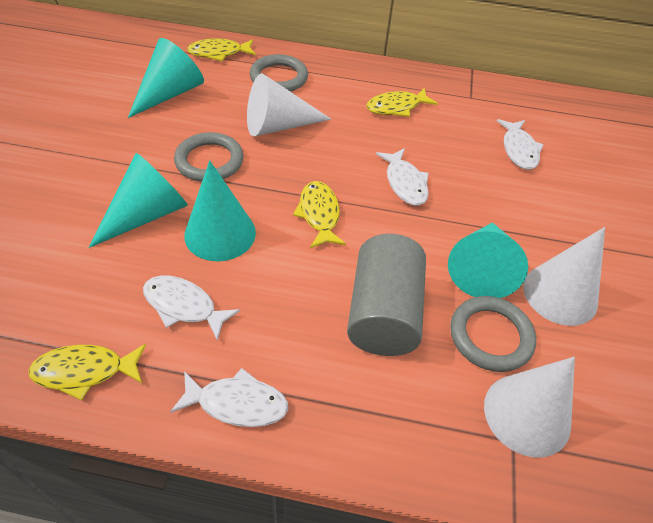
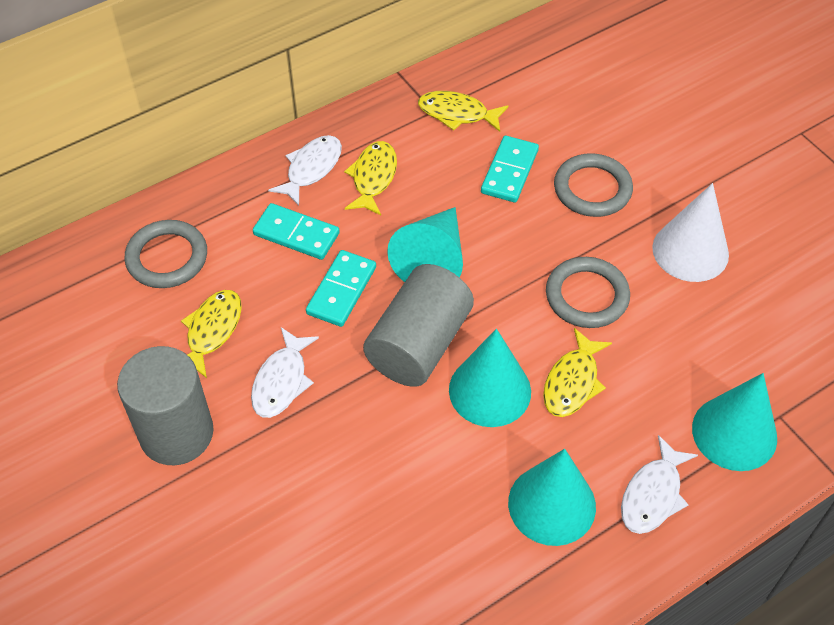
grey cylinder: [347,234,426,356] = 1 -> [117,346,214,465] [363,264,474,387] = 2
turquoise domino: none = 0 -> [253,203,340,260] [306,250,376,327] [481,136,539,203] = 3
white cone: [247,73,332,136] [484,357,575,458] [523,227,605,326] = 3 -> [652,183,729,282] = 1
white fish: [143,275,240,340] [170,368,288,427] [376,148,429,206] [497,119,544,170] = 4 -> [251,327,319,418] [268,135,342,206] [621,435,698,534] = 3

